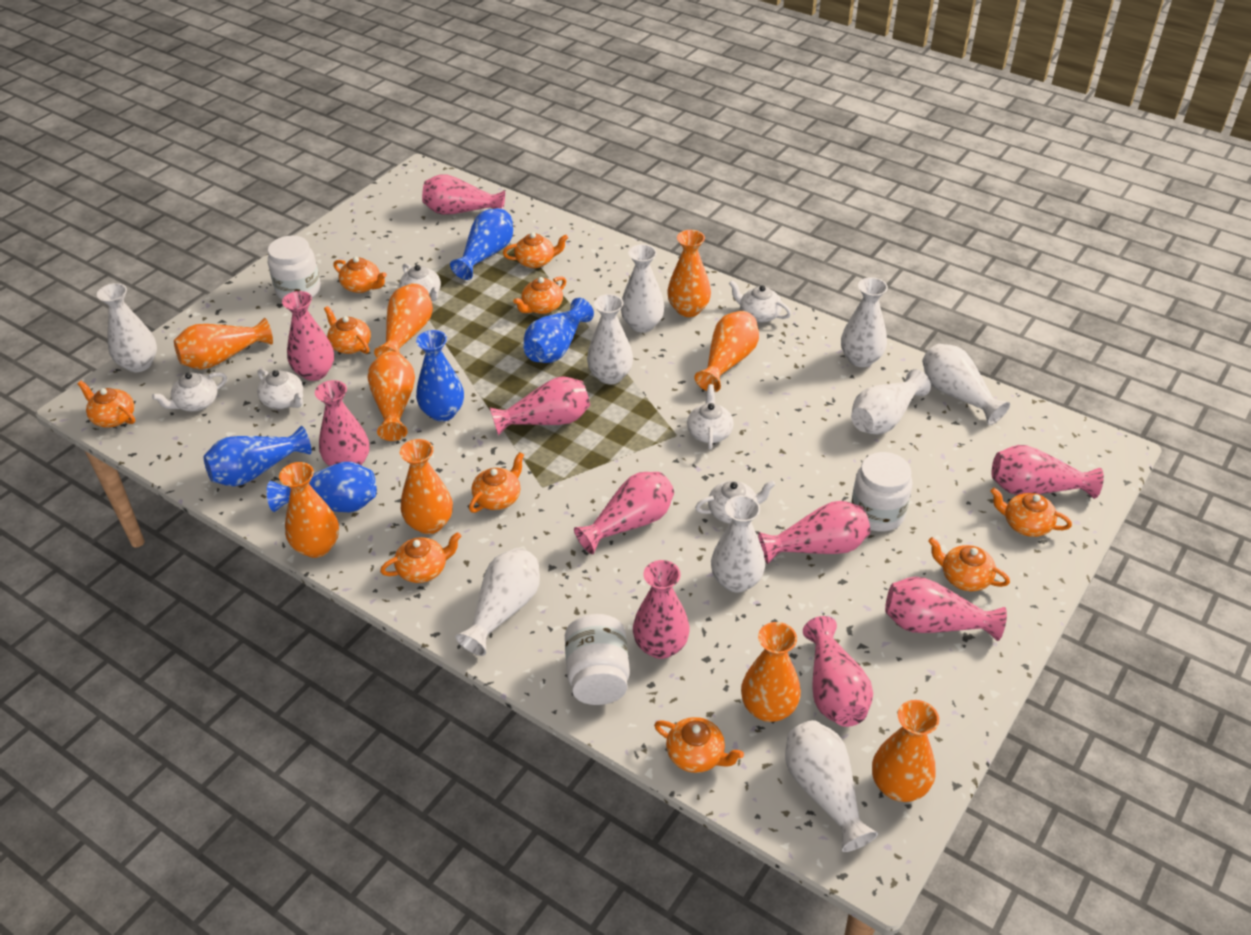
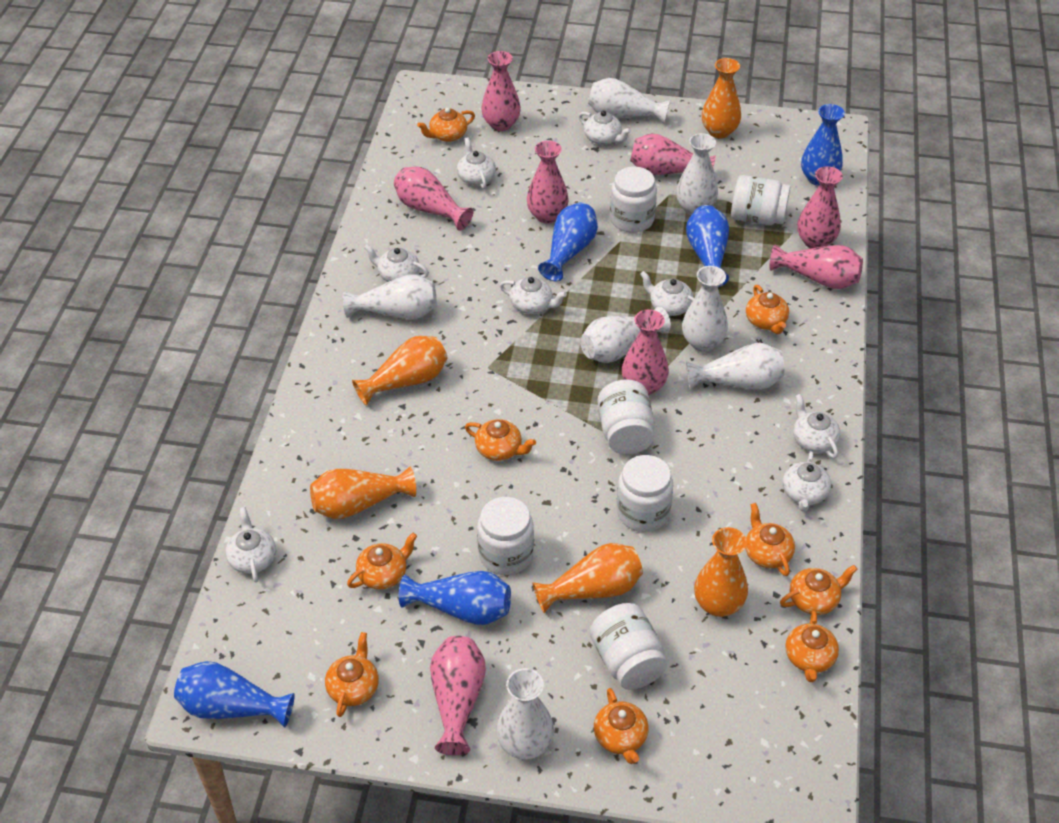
orange teapot: [78,381,135,427] [324,306,371,354] [333,257,387,293] [380,532,461,583] [469,452,524,513] [503,232,568,268] [513,276,566,314] [654,717,744,773] [928,537,1010,591] [990,488,1072,537] = 10 -> [325,632,379,717] [347,533,417,589] [417,108,475,142] [465,419,536,461] [594,688,649,764] [745,503,795,576] [746,285,789,334] [780,565,858,615] [785,610,839,682] = 9
orange vase: [174,318,273,370] [279,462,339,558] [367,351,415,441] [374,283,433,358] [400,439,453,534] [667,230,711,317] [694,311,759,392] [741,622,801,722] [872,700,939,802] = 9 -> [310,467,416,519] [352,336,447,406] [532,543,643,613] [694,527,748,617] [702,58,741,139] = 5
pink vase: [282,291,334,381] [315,380,369,466] [422,174,505,215] [490,376,590,436] [574,472,674,554] [633,560,690,659] [758,501,870,564] [803,616,873,727] [885,577,1007,641] [992,445,1104,499] = 10 -> [394,167,474,231] [430,636,486,755] [481,51,521,131] [527,141,569,223] [622,309,669,395] [630,134,716,175] [770,244,863,289] [797,166,843,249] = 8
white jar: [268,236,321,300] [565,614,630,705] [851,452,912,532] = 3 -> [477,497,534,575] [590,603,667,690] [597,379,655,455] [610,167,657,233] [616,455,673,532] [731,175,790,225] = 6
white teapot: [152,372,227,411] [257,369,303,409] [399,263,441,301] [687,384,734,450] [695,480,775,524] [729,280,791,323] = 6 -> [225,507,276,583] [364,245,429,282] [457,137,496,189] [500,277,567,314] [579,111,631,145] [640,271,694,316] [783,451,831,512] [793,394,840,459] = 8
white vase: [97,283,157,372] [455,548,540,656] [587,294,633,384] [621,244,665,333] [711,495,765,593] [785,720,878,852] [841,277,888,367] [851,369,931,435] [922,344,1010,425] = 9 -> [343,274,437,319] [496,668,554,760] [580,307,671,363] [588,78,670,124] [676,133,718,215] [682,266,728,352] [686,343,785,390] = 7

